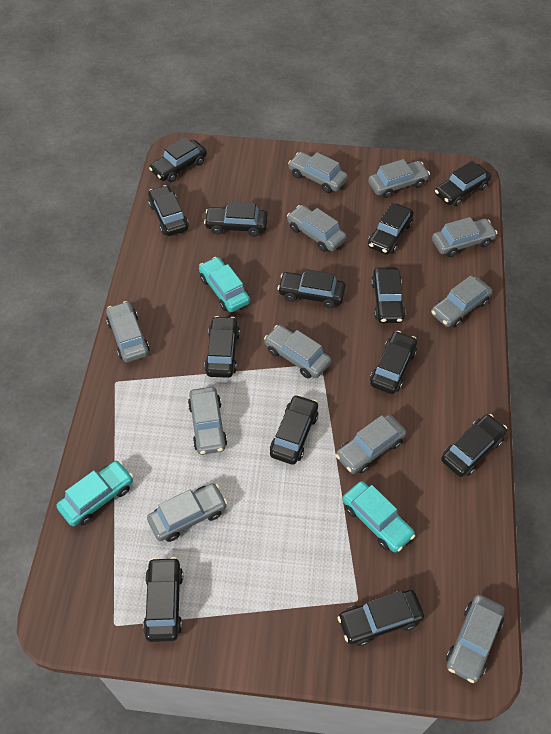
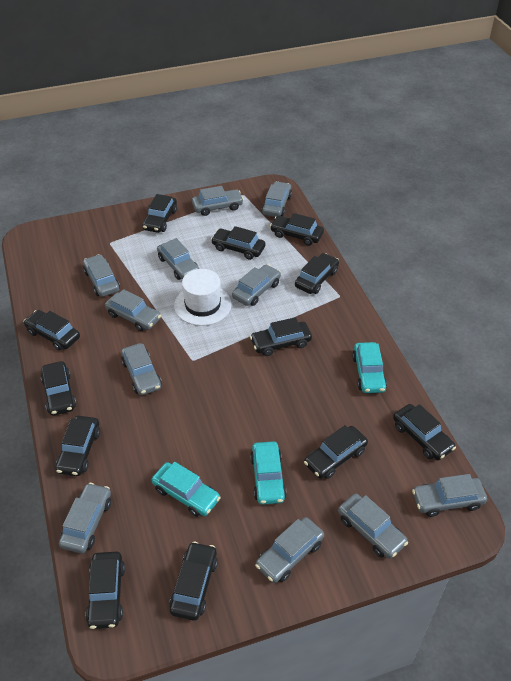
black car: [143,557,183,642] [148,185,189,236] [149,137,207,182] [204,202,268,237] [204,316,240,378] [270,394,318,465] [278,269,346,308] [337,590,424,646] [368,203,414,255] [370,331,417,394] [371,267,406,323] [435,161,491,206] [441,414,507,477] = 13 -> [24,310,80,351] [41,361,76,416] [56,416,100,476] [85,552,125,629] [142,194,177,233] [169,541,218,621] [211,226,265,260] [250,317,312,356] [270,213,324,246] [295,253,339,294] [304,425,368,479] [393,404,456,460] = 12
white hat: none = 0 -> [174,269,232,326] = 1

